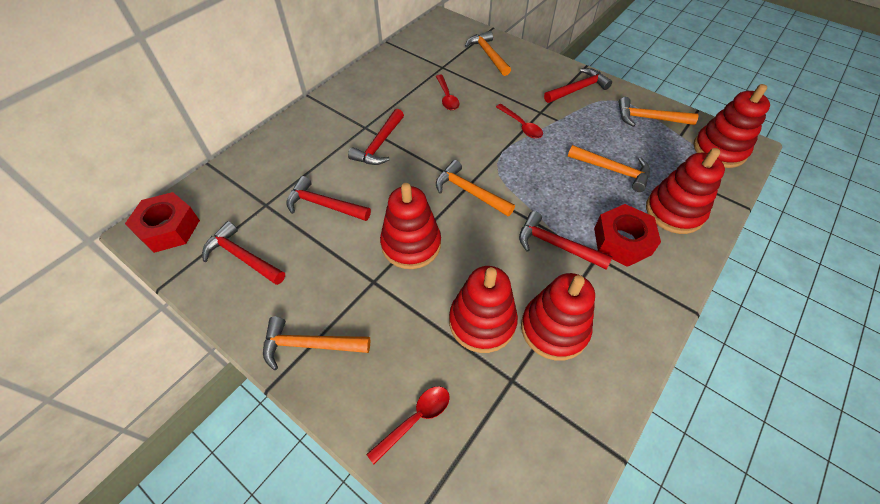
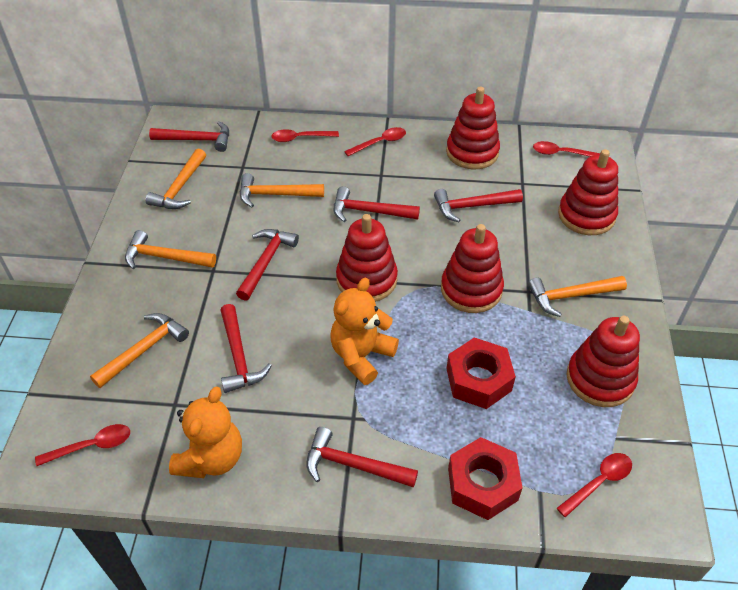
orange teddy bear: none = 0 -> [169,387,242,478] [330,278,399,385] = 2
red hammer: [202,221,285,285] [286,176,371,221] [348,109,404,165] [519,211,613,270] [544,68,612,103] = 5 -> [149,121,229,152] [220,304,272,393] [236,229,299,301] [306,427,418,488] [334,186,420,222] [434,189,523,222] = 6
red spoon: [366,386,450,464] [436,75,460,110] [496,104,543,139] = 3 -> [35,424,130,466] [271,129,339,142] [344,127,406,156] [533,141,600,157] [557,453,632,517] = 5

